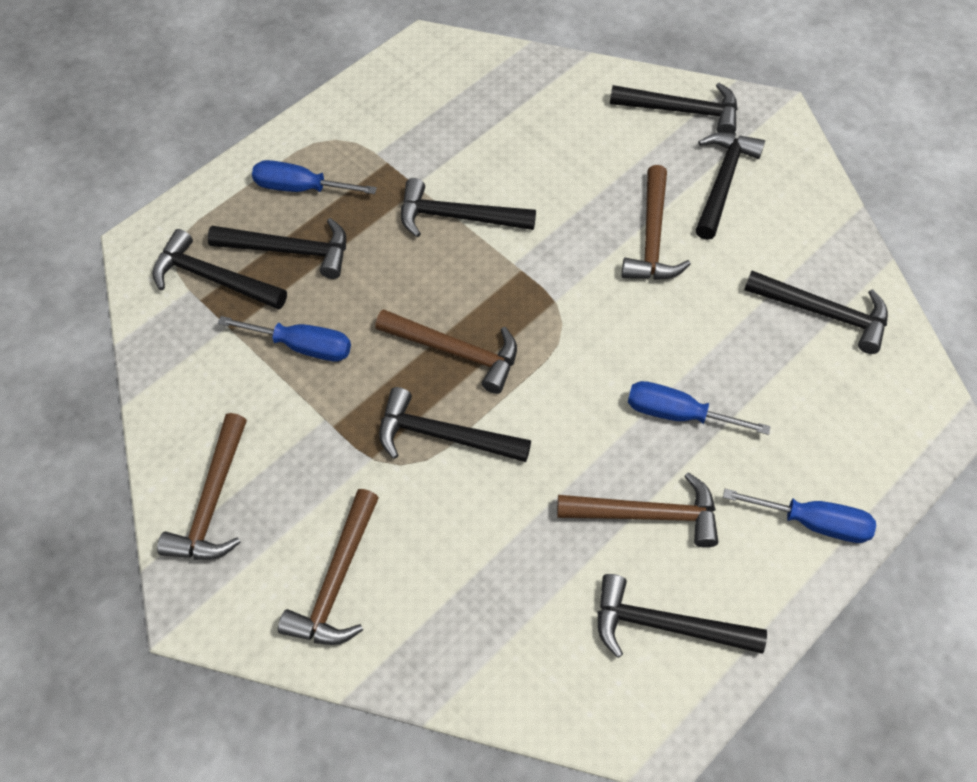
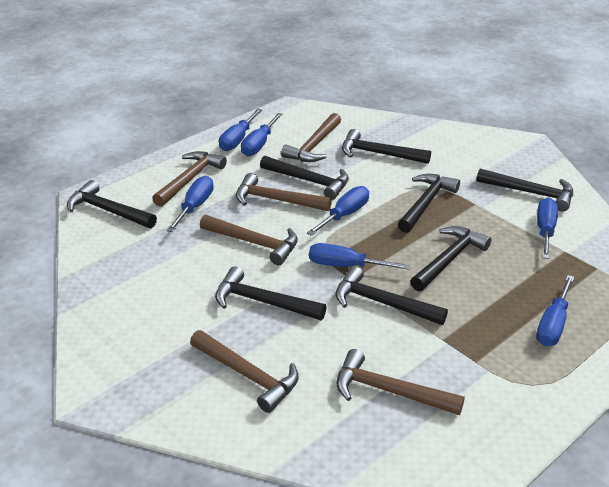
blue screwdriver: [218,316,351,361] [252,160,377,194] [628,381,771,435] [723,489,876,543] = 4 -> [167,176,214,232] [219,109,262,151] [241,113,283,156] [307,186,369,236] [309,243,410,270] [536,275,574,346] [537,197,558,259] = 7
brown hammer: [157,413,247,560] [278,489,379,645] [375,309,517,394] [557,472,718,548] [622,165,691,280] = 5 -> [152,151,227,207] [190,330,299,413] [200,215,298,265] [236,173,332,211] [281,113,341,162] [336,349,465,415] = 6

